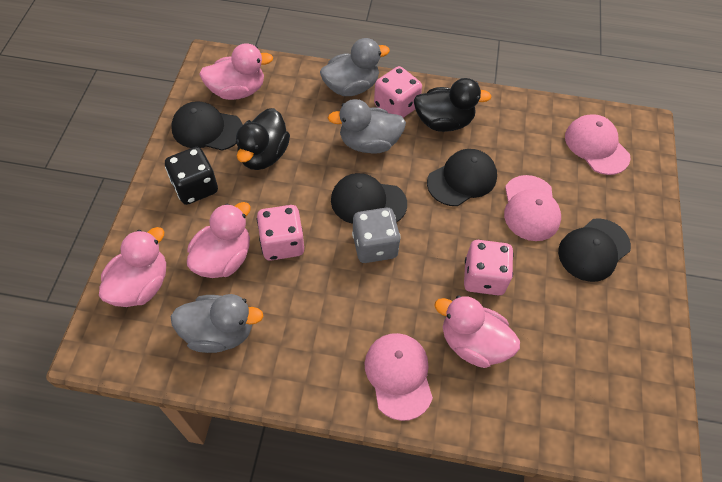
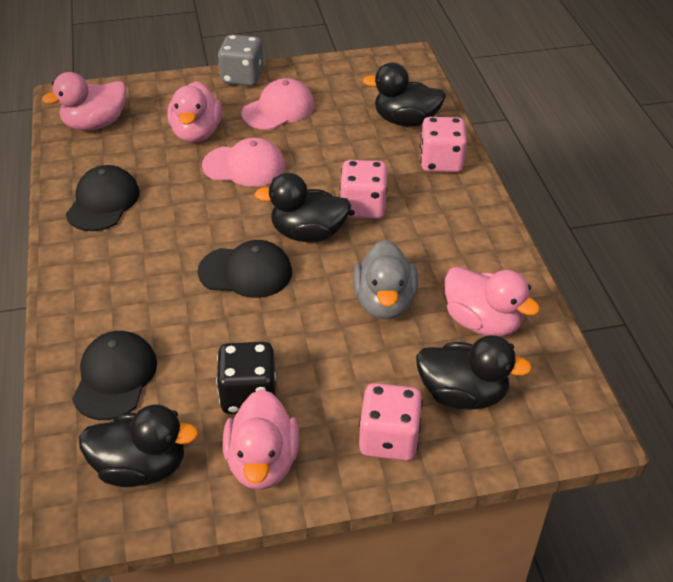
black cap: [171,101,243,150] [331,173,407,224] [427,149,497,206] [558,218,631,282] = 4 -> [66,165,140,231] [72,331,157,420] [198,240,292,298] = 3
black duck: [236,108,290,170] [414,78,492,132] = 2 -> [79,404,199,487] [255,173,351,242] [363,63,446,127] [416,335,532,410] = 4
grey duck: [170,294,263,353] [320,38,390,96] [328,99,406,154] = 3 -> [353,240,418,319] = 1
pink cap: [365,333,433,421] [504,175,561,241] [565,114,630,175] = 3 -> [202,138,286,186] [241,78,315,130] = 2

